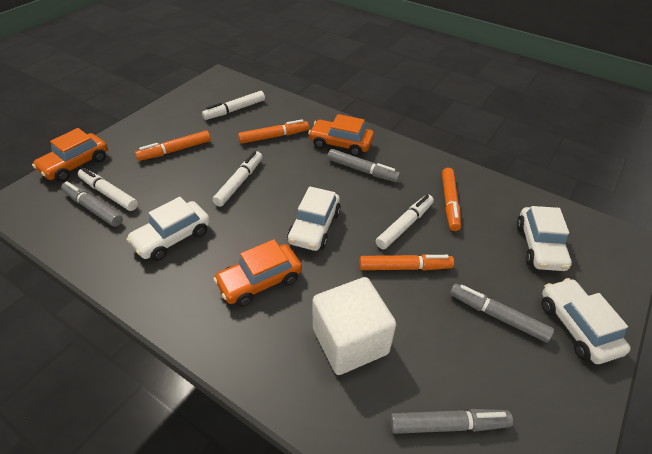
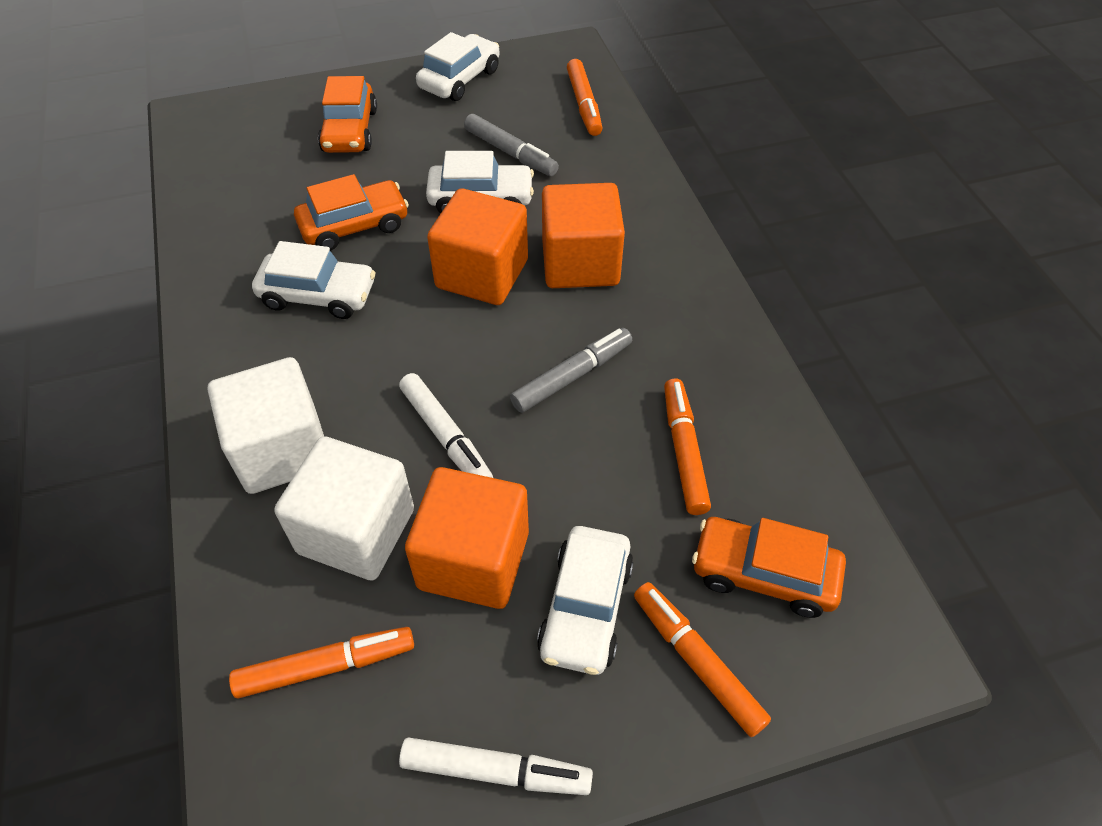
grey marker: [61,181,123,227] [327,149,400,182] [390,409,513,434] [450,284,554,342] = 4 -> [464,114,559,176] [510,328,632,413] = 2
orange cube: none = 0 -> [405,467,529,609] [427,188,528,305] [542,183,625,288] = 3
white cube: [313,277,396,375] = 1 -> [208,357,324,494] [274,436,414,581] = 2
white marker: [78,168,138,211] [202,91,265,120] [212,151,262,207] [376,195,434,249] = 4 -> [399,373,493,478] [399,737,593,795] = 2

